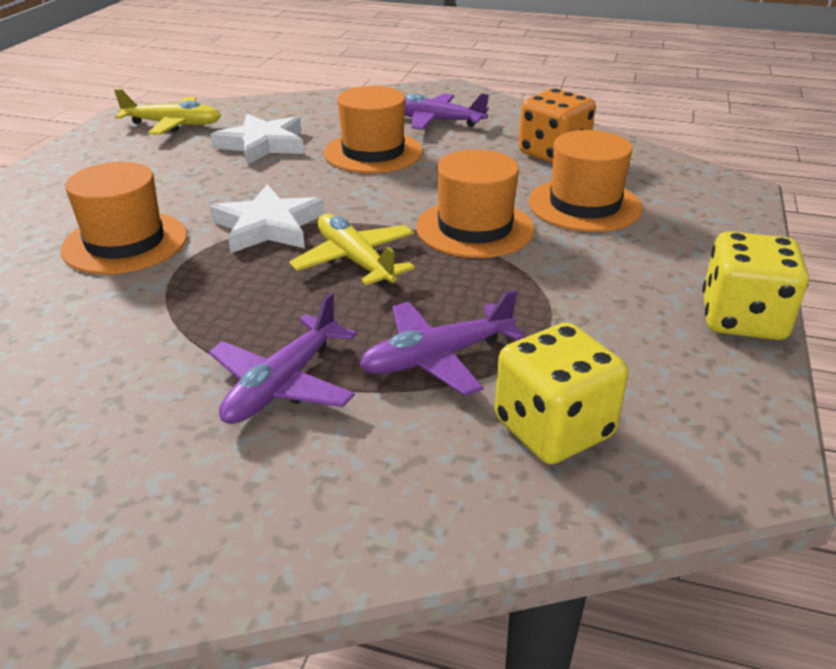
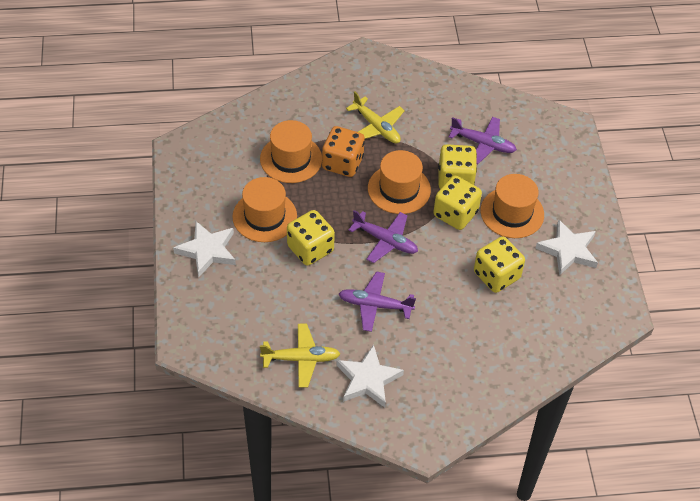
white star: [210,185,324,253] [211,114,304,165] = 2 -> [173,221,236,278] [336,344,404,408] [535,219,598,276] = 3
yellow dice: [495,322,628,464] [702,231,809,340] = 2 -> [287,210,335,266] [433,175,482,230] [438,144,477,189] [474,236,525,293] = 4

